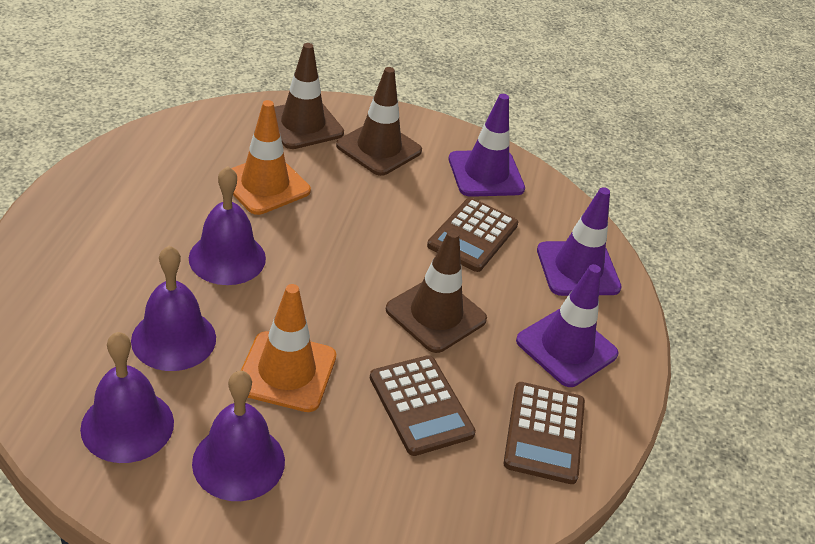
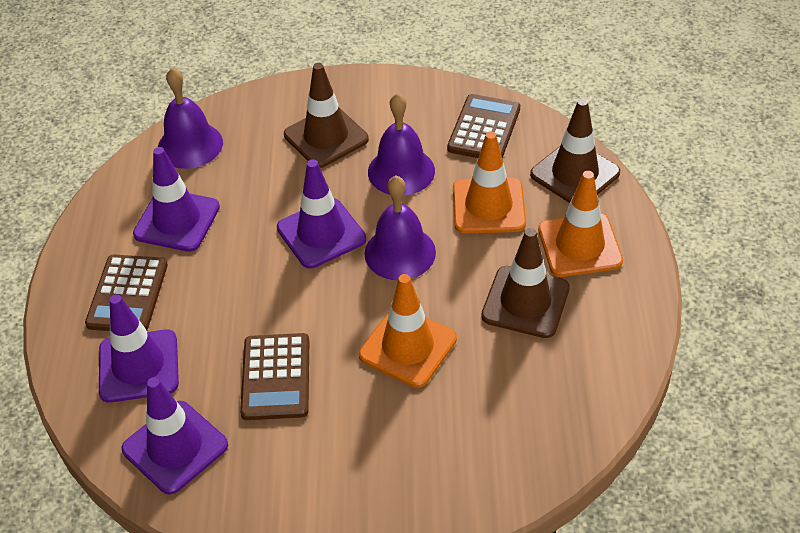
orange traffic cone: [231,100,311,215] [241,284,336,412] = 2 -> [359,274,457,388] [453,131,526,233] [538,171,623,277] = 3
purple bell: [80,332,174,463] [131,246,216,371] [189,166,266,285] [192,371,285,501] = 4 -> [158,68,223,169] [364,176,436,280] [368,93,435,196] = 3
purple traffic cone: [448,94,525,197] [516,264,619,387] [537,187,622,296] = 3 -> [99,294,179,403] [121,377,228,495] [133,147,220,252] [277,159,366,269] = 4

